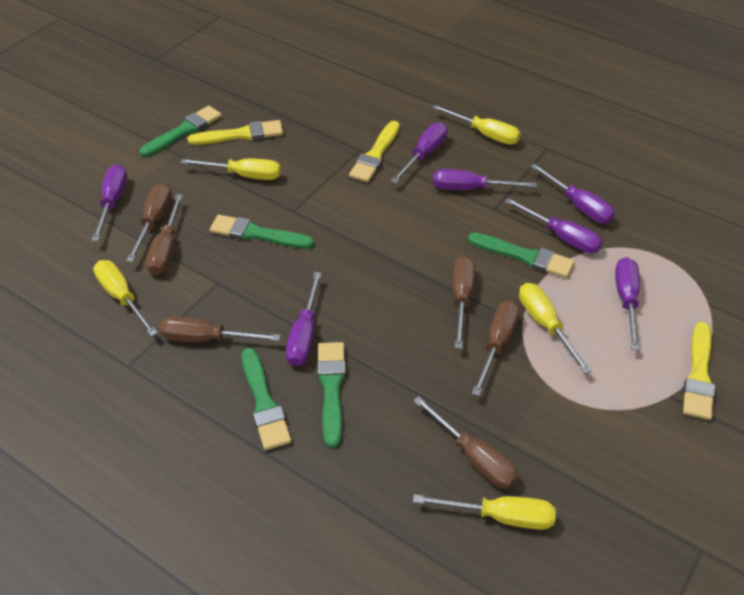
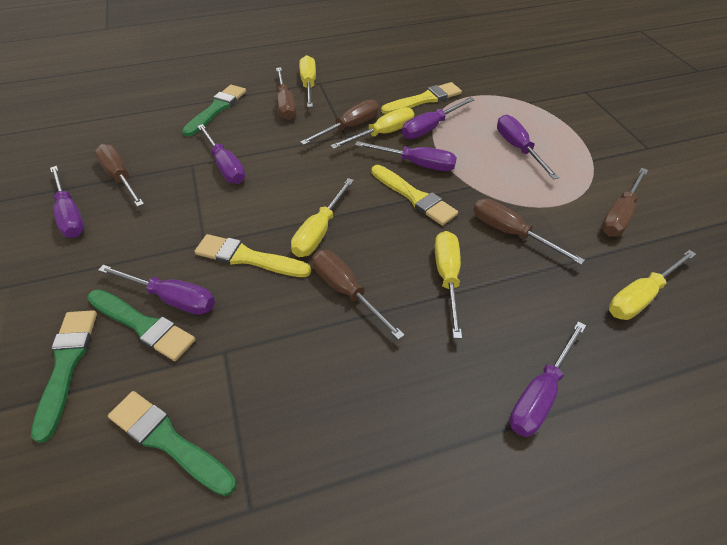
green brush: [139,106,222,157] [210,215,314,249] [242,348,292,450] [317,342,346,448] [468,232,575,278] = 5 -> [31,310,97,443] [87,289,196,361] [108,391,237,496] [182,85,246,137] = 4

